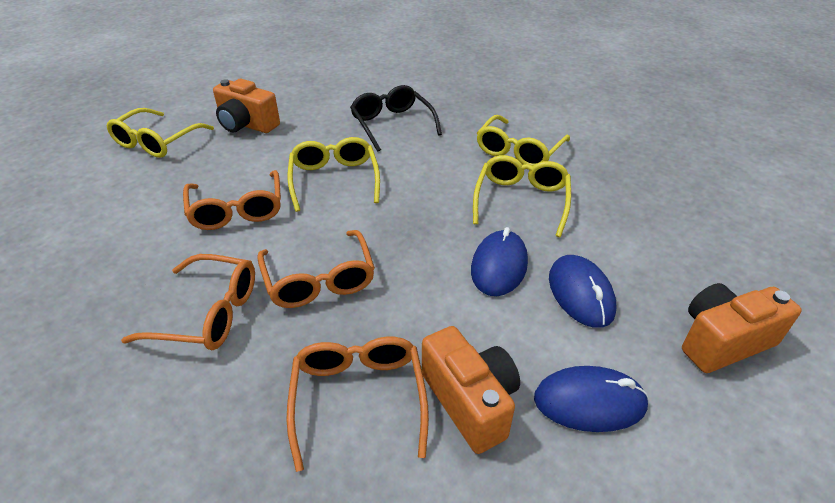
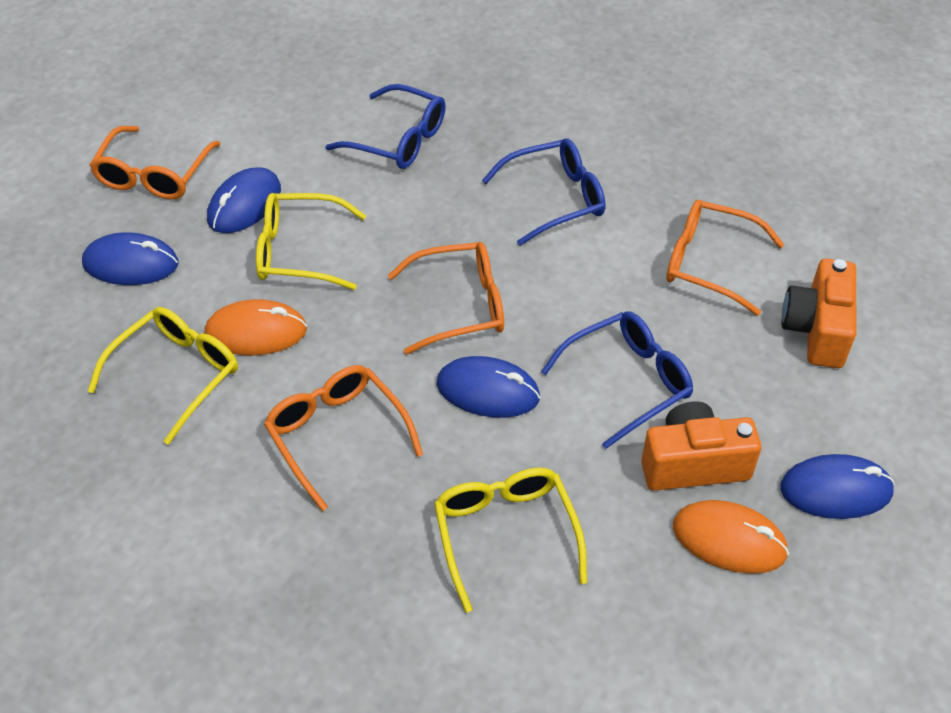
black glasses: [350,85,442,152] = 1 -> none = 0
blue glasses: none = 0 -> [325,84,446,169] [482,138,605,246] [541,311,693,449] = 3
blue mouse: [471,227,528,296] [534,366,649,432] [549,255,617,328] = 3 -> [82,232,179,285] [207,167,281,233] [437,356,540,418] [780,454,895,519] = 4
orange camera: [213,79,280,133] [422,326,520,454] [682,283,802,373] = 3 -> [641,401,762,491] [782,259,856,368] = 2
orange mouse: none = 0 -> [205,299,307,356] [673,500,789,574] = 2
yellow glasses: [106,108,214,158] [287,137,380,212] [473,155,571,237] [477,115,570,166] = 4 -> [88,307,238,445] [256,193,366,290] [434,468,587,613] = 3

